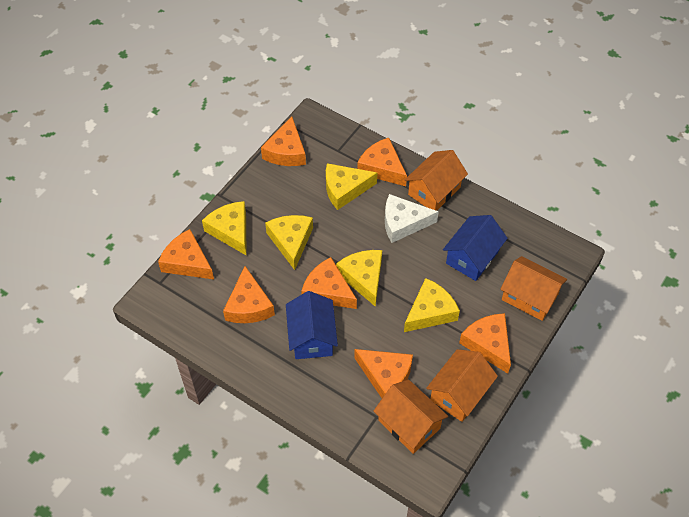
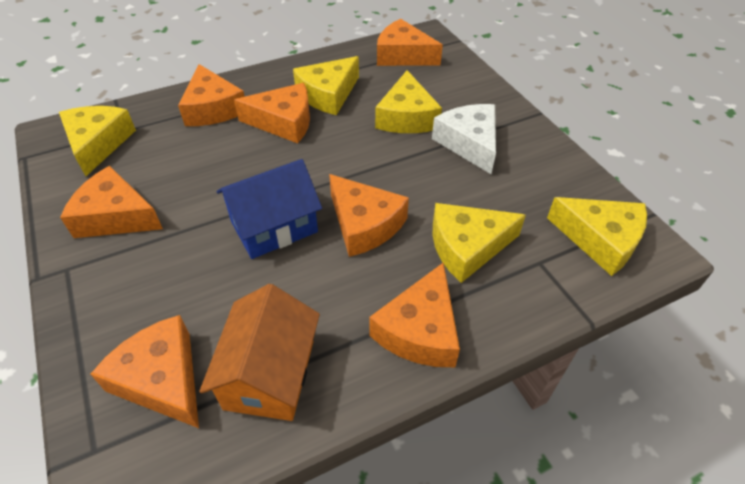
blue house: [286,291,338,359] [443,215,508,281] = 2 -> [217,159,322,259] = 1
orange house: [374,379,448,454] [405,150,468,211] [426,349,498,422] [500,256,567,321] = 4 -> [199,284,320,421] = 1

